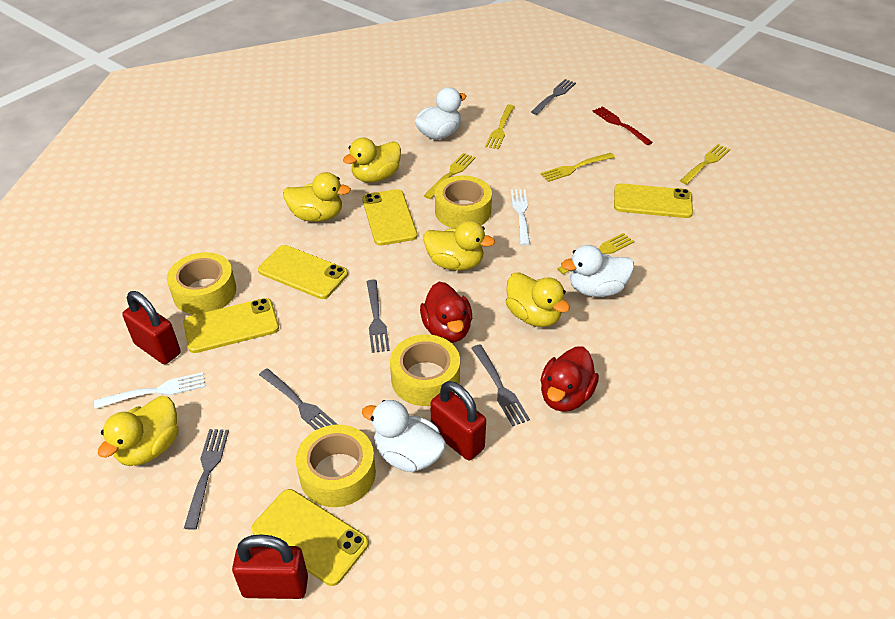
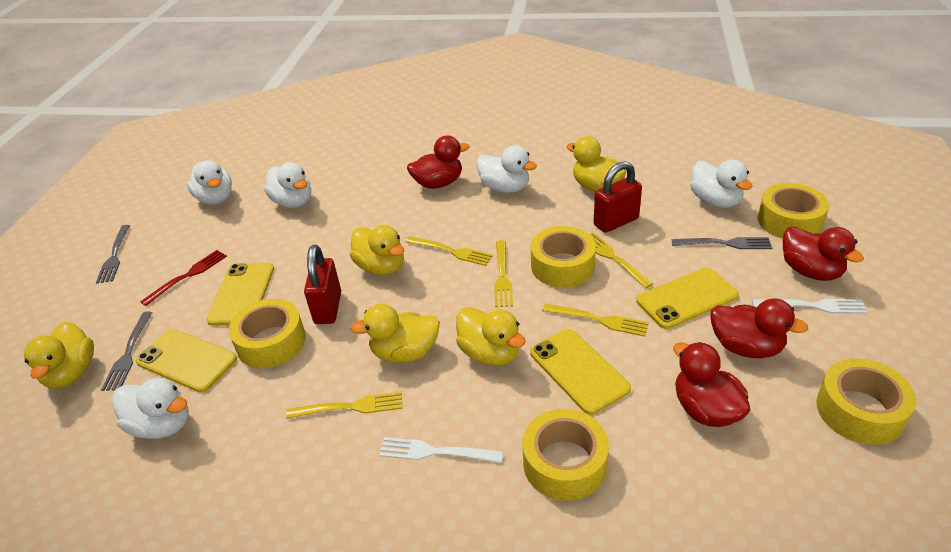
grey fork: [184,429,229,530] [259,368,338,430] [367,280,390,353] [471,345,530,426] [531,79,576,115] = 5 -> [96,225,130,284] [101,311,153,391] [672,237,772,249] = 3
red duck: [420,282,472,343] [540,347,599,412] = 2 -> [407,136,470,189] [673,342,750,427] [711,299,808,358] [783,226,864,281] = 4
red padlock: [122,291,181,364] [232,534,308,599] [430,381,486,461] = 3 -> [304,245,341,324] [594,161,642,233] = 2
white duck: [362,400,446,472] [415,87,467,139] [561,245,634,297] = 3 -> [112,378,189,439] [187,160,232,205] [264,162,311,208] [476,146,537,193] [690,159,753,208] = 5
yellow phone: [183,298,279,353] [251,489,369,586] [258,245,348,299] [362,189,417,246] [614,183,693,218] = 5 -> [136,329,237,393] [206,263,274,326] [530,329,631,415] [636,268,739,329] = 4
yellow tape: [167,252,236,315] [296,425,376,507] [390,334,460,406] [435,175,492,229] = 4 -> [229,299,306,368] [522,409,609,501] [531,226,596,288] [757,183,829,239] [816,358,916,445] = 5

